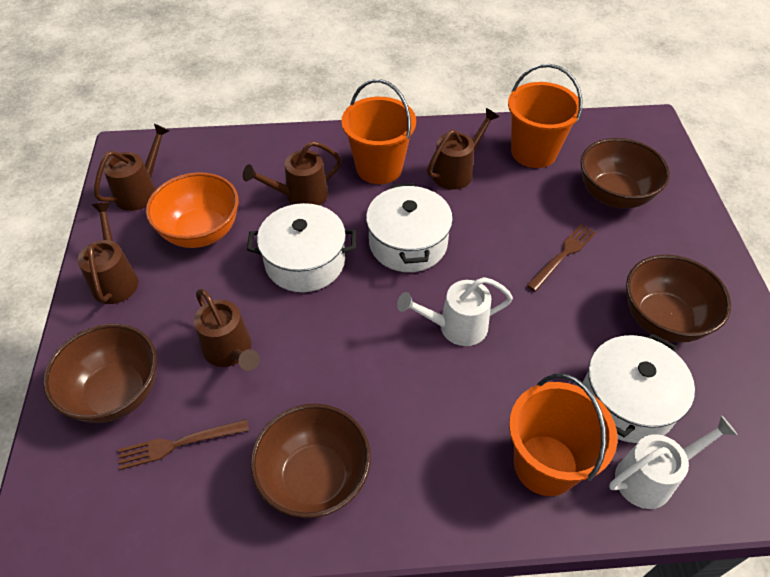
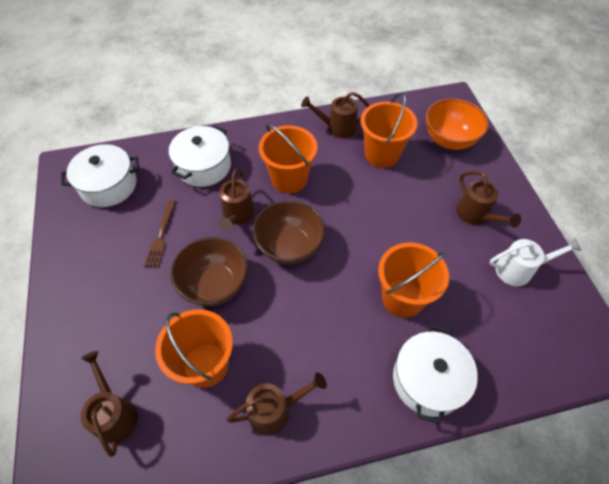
brown bowl: [43,324,157,423] [250,404,371,518] [580,138,670,209] [626,255,731,343] = 4 -> [171,237,248,306] [252,200,325,264] = 2
brown fork: [118,419,249,470] [526,224,596,292] = 2 -> [144,199,176,268] = 1
orange bucket: [341,79,416,184] [508,64,582,168] [509,374,618,496] = 3 -> [155,309,233,388] [259,123,318,193] [361,92,418,168] [378,242,449,318] = 4
white watering can: [397,277,513,346] [609,415,738,509] = 2 -> [490,238,582,286] = 1

